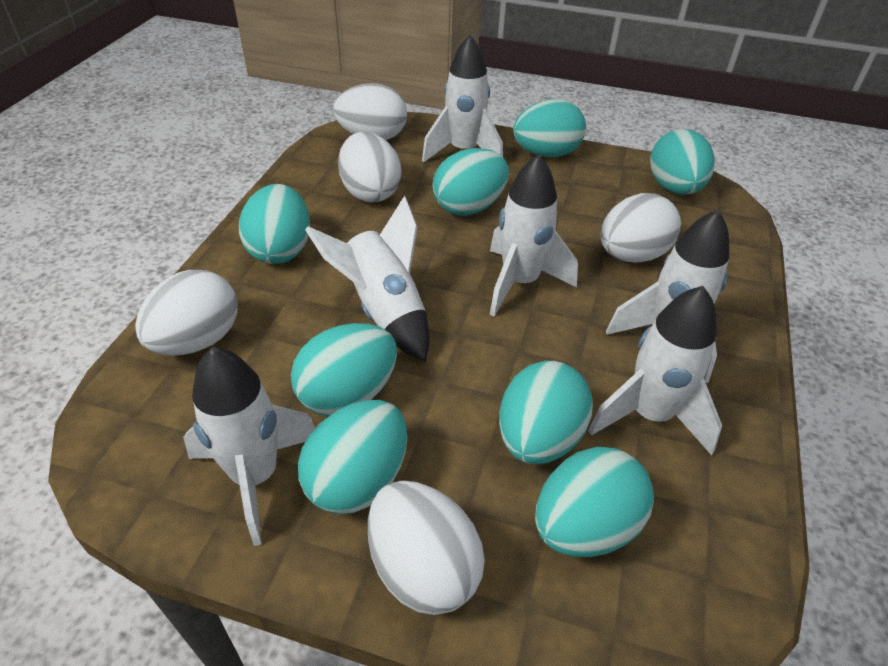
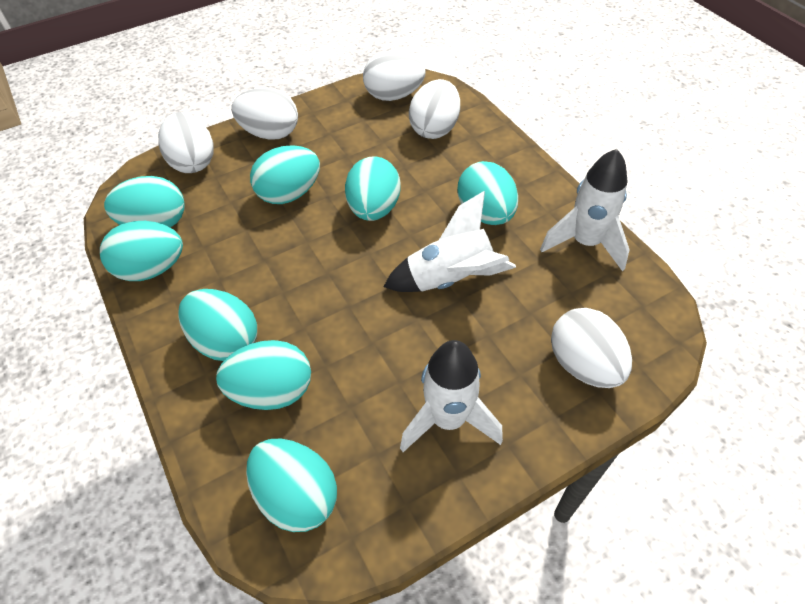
white rocket: [183,347,315,546] [305,196,430,362] [422,35,503,163] [490,154,578,316] [588,286,722,455] [606,210,729,383] = 6 -> [384,191,516,292] [400,340,503,452] [540,149,630,271] = 3

